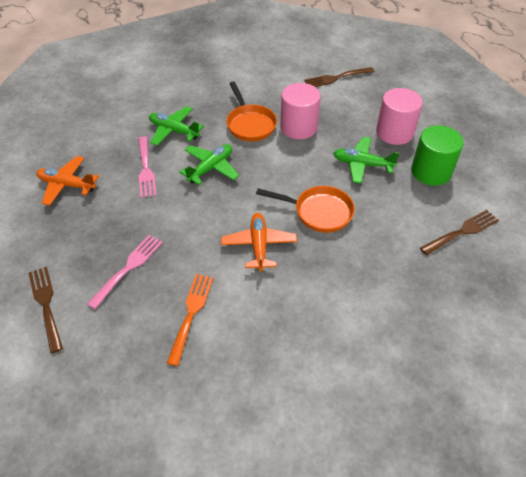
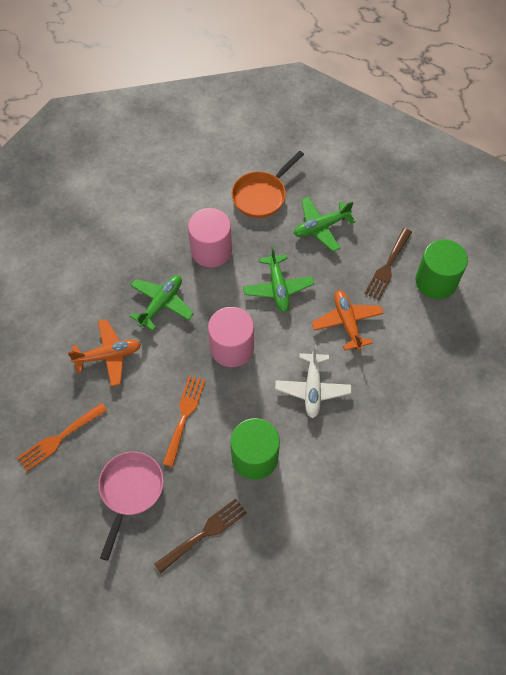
brown fork: [28,267,63,353] [304,67,375,87] [420,210,499,255] = 3 -> [154,498,247,574] [364,228,412,300] = 2
green cylinder: [411,125,464,186] = 1 -> [230,418,280,480] [416,239,468,299] = 2
orange fork: [167,274,214,366] = 1 -> [17,403,108,471] [163,376,205,467] = 2
orange pan: [226,82,277,141] [256,186,355,233] = 2 -> [232,150,304,218] = 1
pink fork: [87,235,163,309] [138,136,157,198] = 2 -> none = 0
pink pan: none = 0 -> [98,452,164,561] = 1
white plane: none = 0 -> [275,345,351,418] = 1

